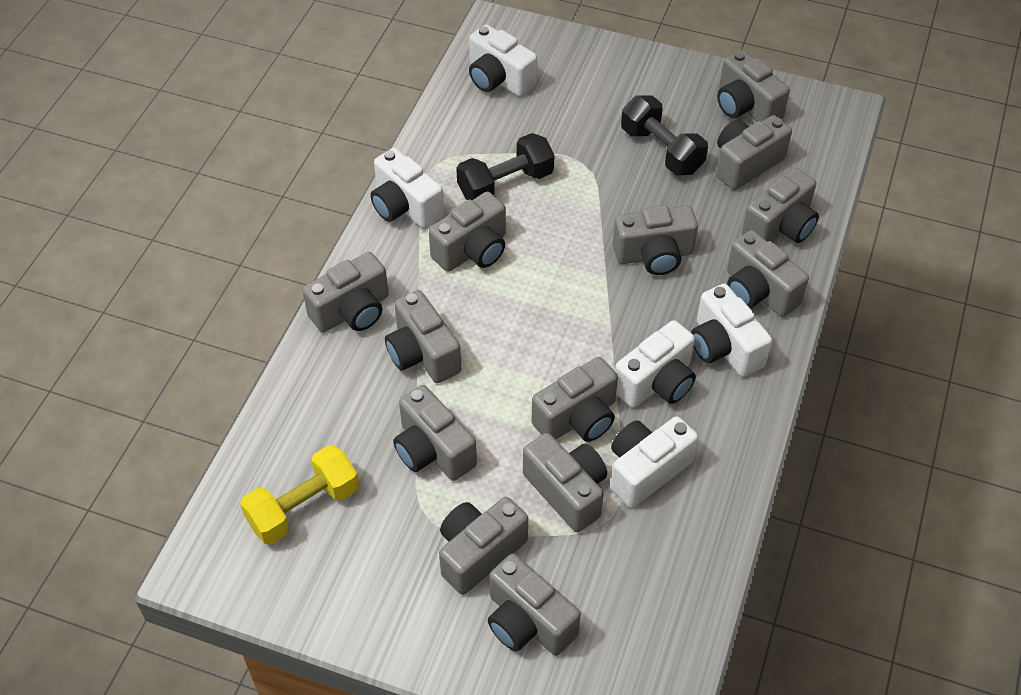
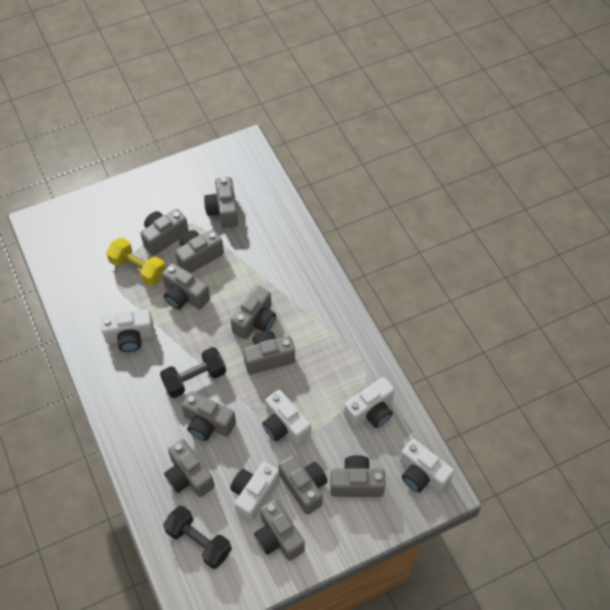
grey camera: [302,252,389,332] [385,290,461,383] [393,385,477,481] [429,191,506,272] [439,497,528,595] [488,554,581,656] [523,433,607,532] [532,357,618,442] [613,205,698,275] [716,115,792,190] [717,50,790,122] [727,230,809,317] [742,168,819,243] = 13 -> [140,209,189,256] [162,263,210,310] [164,439,215,497] [175,229,224,273] [182,391,236,441] [204,177,238,228] [231,286,276,340] [243,330,295,375] [254,499,305,561] [278,455,328,515] [330,455,386,497] = 11

